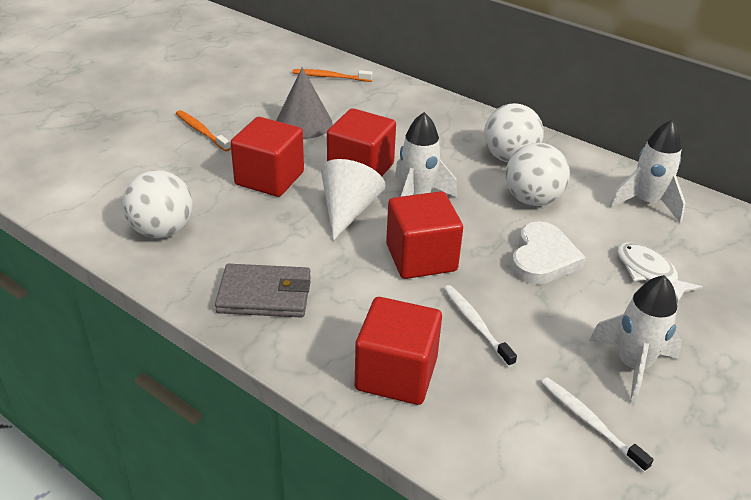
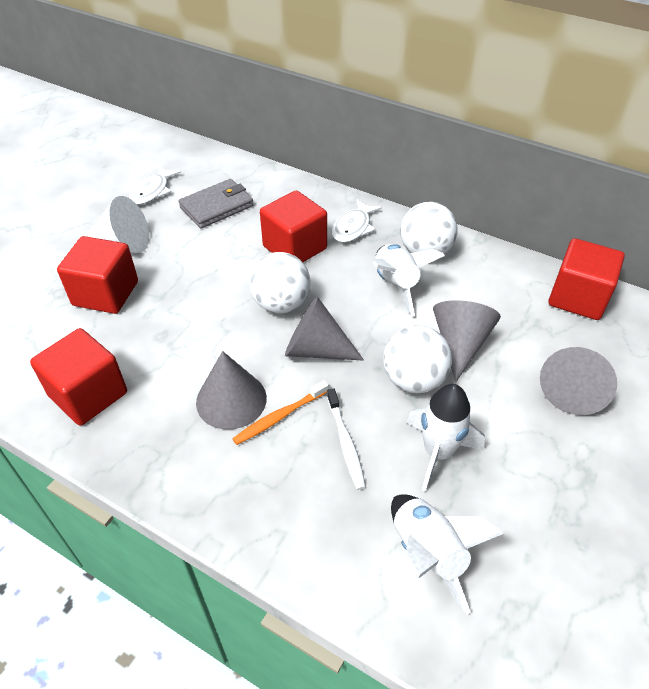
grey cone: [276,67,333,139] = 1 -> [196,351,267,430] [285,296,364,361] [433,300,501,382] [540,347,617,415] = 4
orange toothbrush: [176,110,231,152] [292,69,373,82] = 2 -> [232,380,328,445] = 1
white fish: [617,242,703,303] = 1 -> [129,165,181,205] [332,199,382,243] = 2
white heart: [511,221,586,284] = 1 -> none = 0
white toothbrush: [444,285,517,367] [541,377,654,472] = 2 -> [327,388,366,490] = 1

